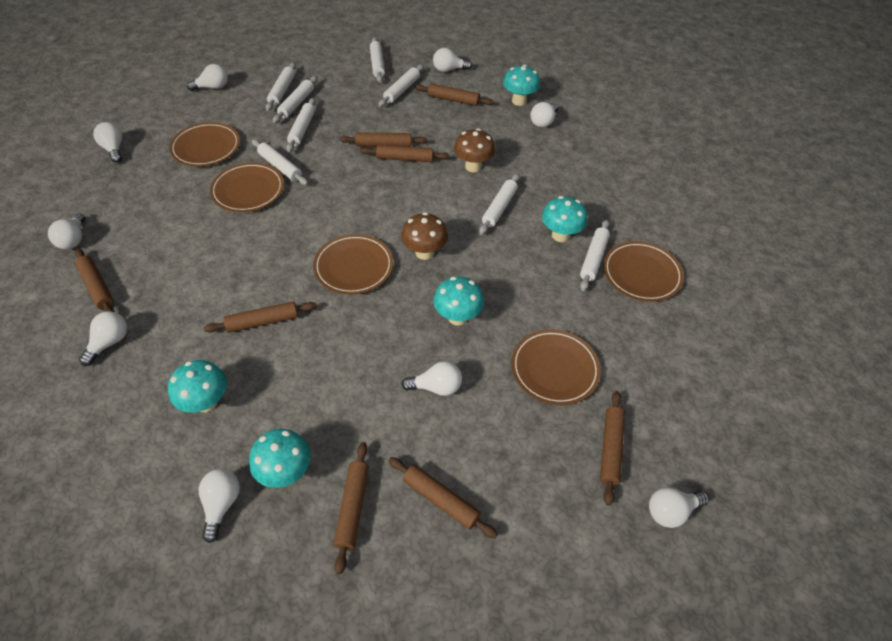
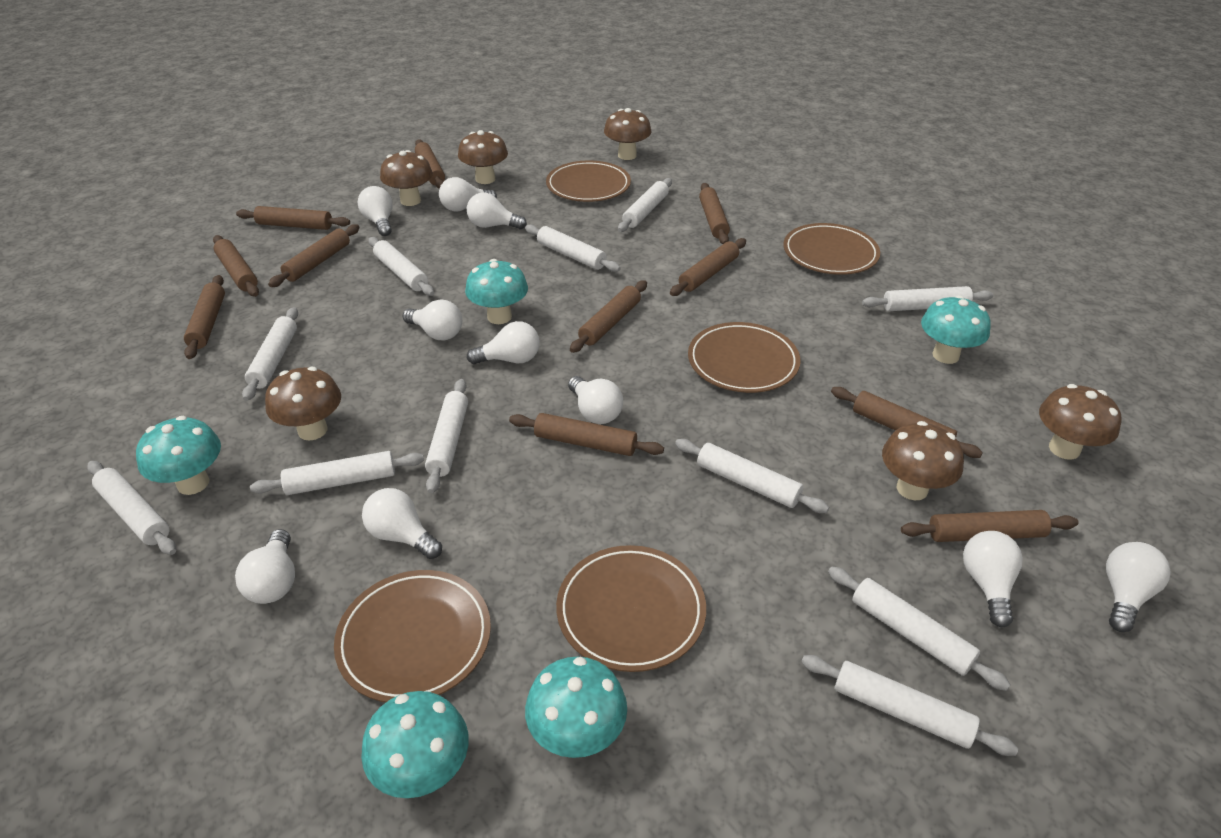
brown mushroom: [401,212,448,260] [454,128,495,172] = 2 -> [265,367,341,441] [380,150,433,206] [458,130,508,184] [604,108,651,160] [882,421,964,500] [1039,384,1122,460] = 6
brown rolling pin: [75,248,115,312] [204,302,317,333] [334,442,369,574] [339,132,427,147] [361,145,449,162] [388,457,498,539] [415,84,493,106] [600,391,625,506] = 8 -> [184,275,225,359] [213,235,259,297] [236,206,350,230] [268,224,360,287] [415,139,445,189] [509,413,664,456] [570,280,647,353] [670,238,746,296] [699,183,730,244] [831,387,983,458] [901,510,1079,542] = 11
white light bulb: [48,213,85,249] [79,311,127,366] [93,122,122,163] [187,64,228,91] [199,469,240,543] [401,361,462,396] [433,48,472,72] [530,102,558,128] [649,487,709,528] = 9 -> [235,529,295,604] [358,186,393,236] [362,488,442,559] [403,299,462,340] [439,177,497,212] [467,193,527,229] [467,321,540,364] [568,376,623,424] [963,531,1023,628] [1106,542,1170,632] = 10
white rolling pin: [252,139,308,185] [266,62,296,111] [273,76,318,123] [286,98,316,152] [370,37,385,83] [378,65,424,107] [479,173,520,235] [580,220,610,291] = 8 -> [87,461,176,555] [242,307,298,401] [250,451,424,495] [368,237,434,296] [425,379,468,493] [525,225,621,272] [618,178,672,232] [675,439,829,513] [801,655,1018,756] [828,567,1011,691] [862,286,993,311] = 11

